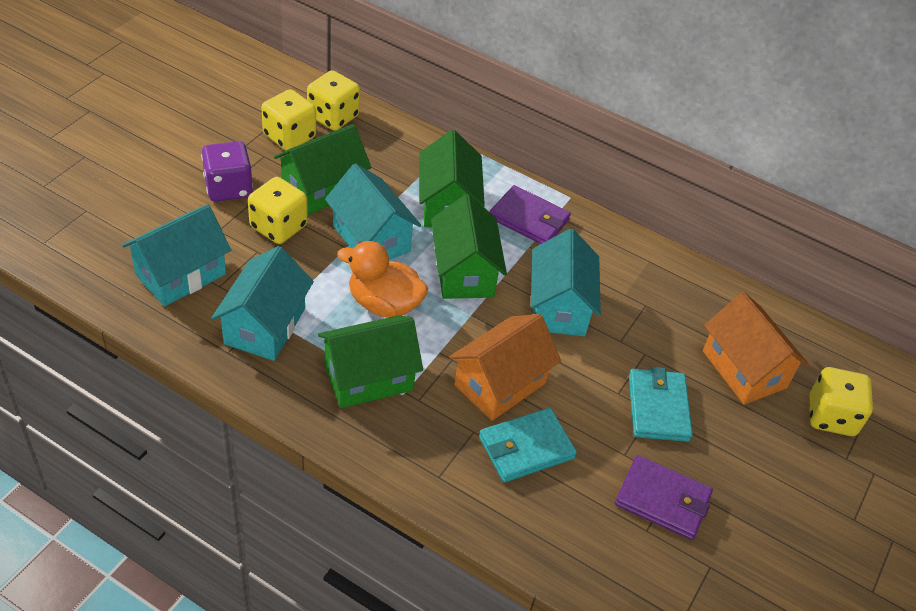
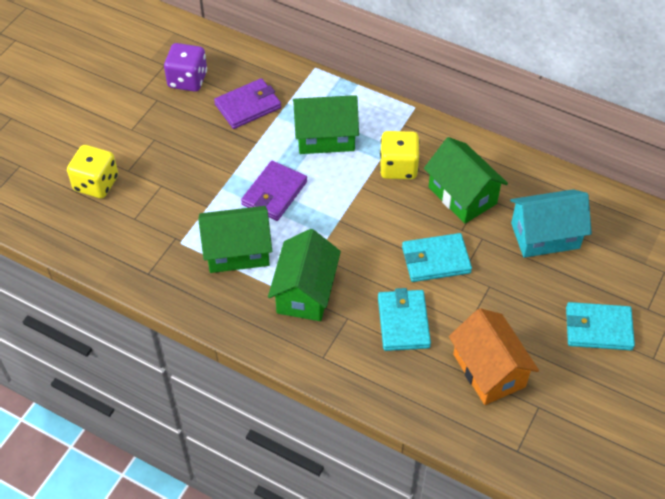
orange duck: [337,241,428,317] = 1 -> none = 0
orange house: [449,314,561,421] [703,292,809,405] = 2 -> [449,308,539,405] = 1
turquoise house: [122,204,231,306] [211,246,314,361] [325,163,421,260] [531,229,601,336] = 4 -> [510,189,592,258] = 1
turquoise wallet: [479,408,577,482] [629,367,693,442] = 2 -> [378,288,431,351] [402,233,472,282] [566,302,635,350] = 3
yellow dice: [248,177,308,244] [261,89,316,150] [307,70,360,131] [810,367,873,436] = 4 -> [67,145,118,198] [380,131,420,179] = 2

